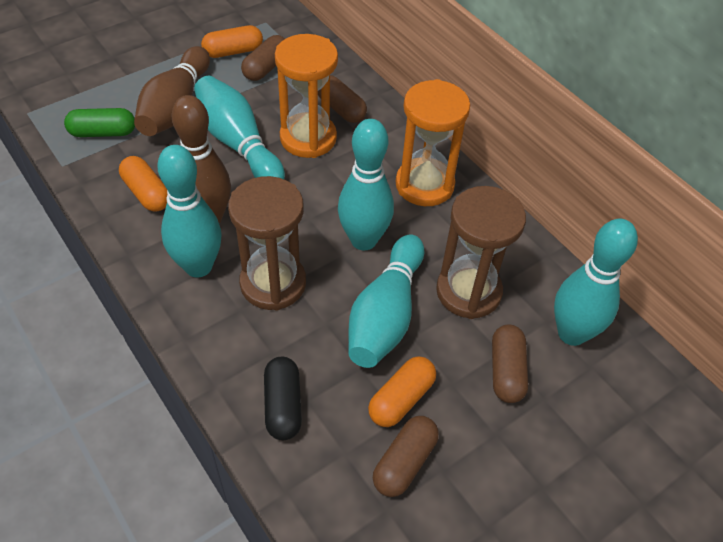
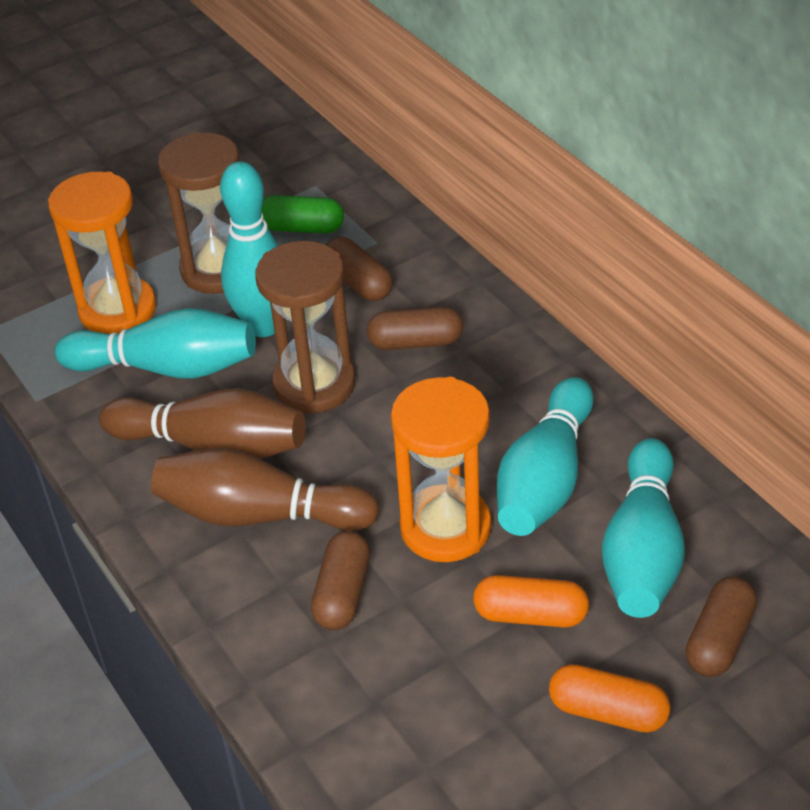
black capsule: [264,357,302,440] = 1 -> none = 0
orange capsule: [119,156,167,212] [201,25,263,58] [368,356,436,427] = 3 -> [473,575,589,628] [549,664,671,733] = 2
turquoise bowling pin: [157,145,222,278] [194,76,285,179] [338,119,394,250] [348,234,424,368] [554,219,638,346] = 5 -> [55,308,256,379] [220,161,279,337] [497,377,594,536] [602,438,685,618] = 4

